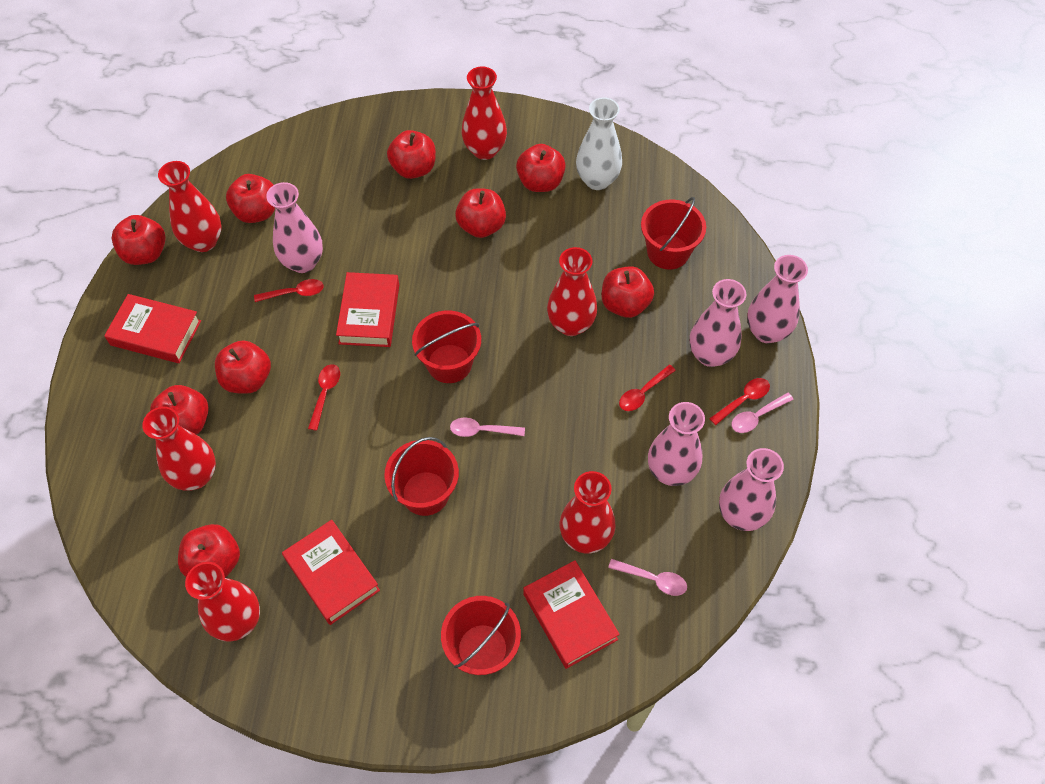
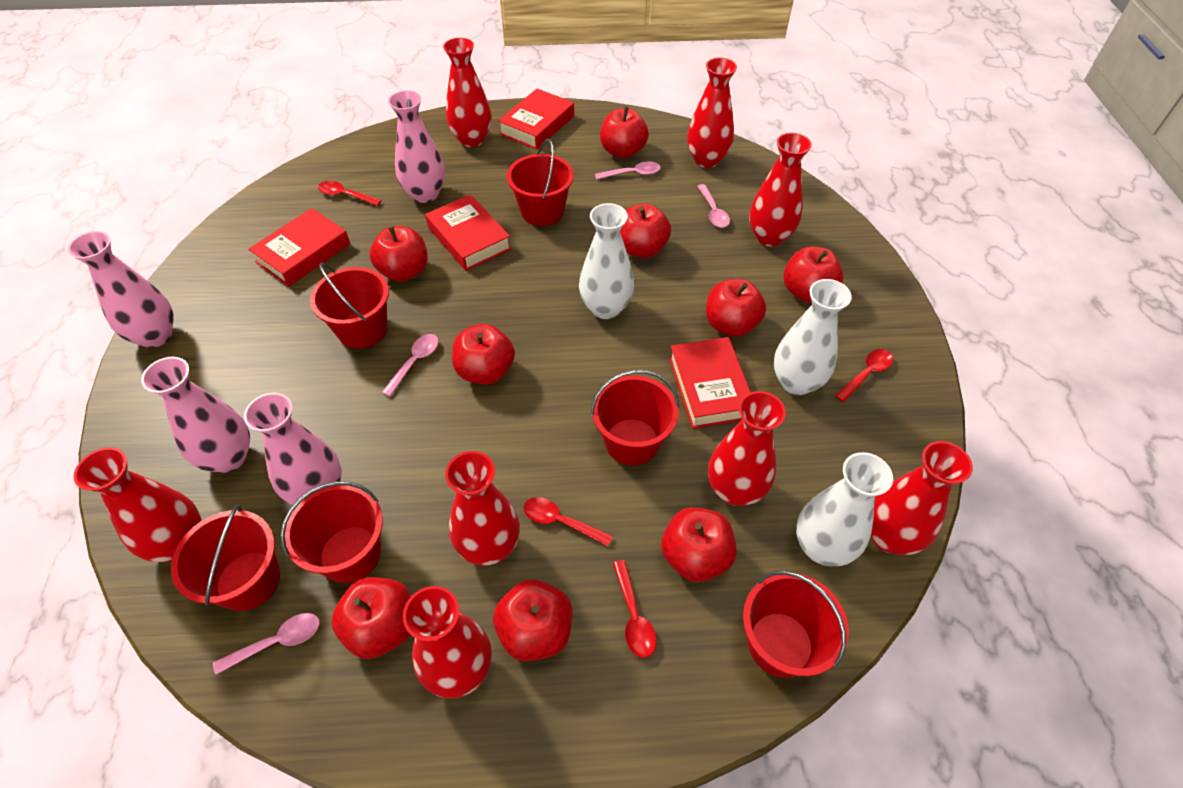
pink spoon: [450,417,525,437] [608,559,687,596] [731,392,794,433] = 3 -> [213,613,319,675] [382,334,438,396] [595,162,661,180] [697,184,730,228] = 4
pink vase: [266,182,323,273] [648,402,705,486] [690,279,746,367] [719,448,784,531] [747,255,808,343] = 5 -> [68,231,174,348] [141,357,250,473] [244,393,342,505] [388,90,445,203] = 4
red bucket: [384,437,459,516] [412,311,481,383] [441,596,521,675] [641,197,706,270] = 4 -> [171,504,280,611] [280,481,383,583] [310,262,389,349] [507,139,574,226] [591,370,679,466] [743,570,849,678] = 6
red vase: [142,407,216,491] [158,161,222,252] [185,562,260,642] [462,67,507,160] [547,247,597,336] [560,471,616,553] = 6 -> [74,447,201,562] [403,586,492,699] [443,38,492,147] [445,451,520,565] [687,57,737,168] [708,391,786,506] [749,133,812,247] [871,441,973,555] = 8
white vase: [576,97,622,190] = 1 -> [579,203,634,319] [774,279,852,395] [796,452,893,566] = 3

